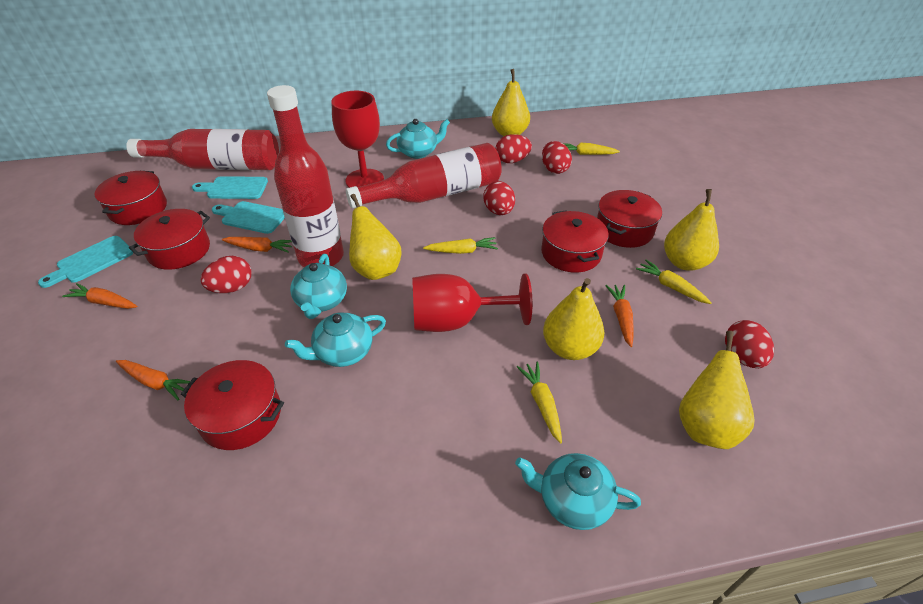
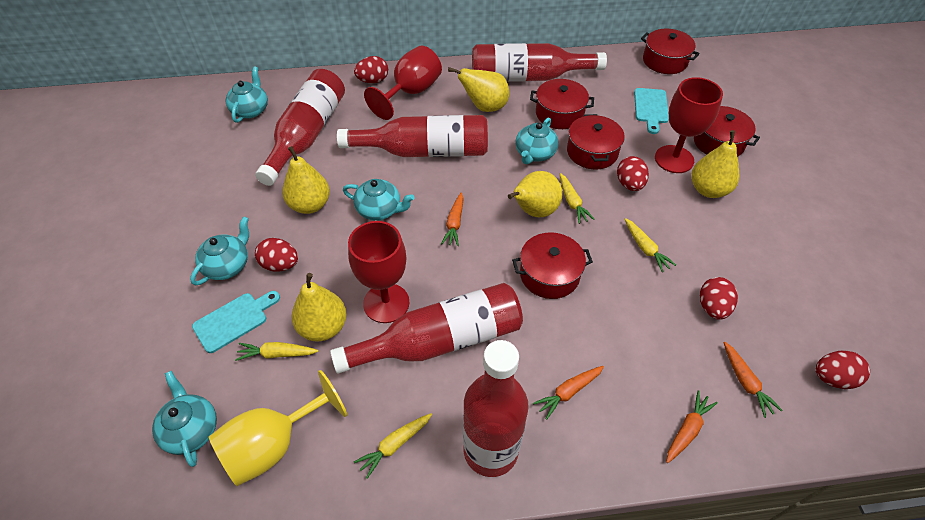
red bottle: [126,129,279,170] [267,85,344,267] [346,143,502,209] = 3 -> [255,69,345,186] [330,283,523,374] [337,115,488,157] [463,340,529,477] [472,43,607,82] = 5
red goblet: [331,91,384,188] [412,274,533,332] = 2 -> [348,221,409,323] [364,46,442,120] [655,77,723,173] = 3
turquoise cutting board: [38,236,133,288] [192,176,268,199] [212,201,285,234] = 3 -> [192,291,280,353] [634,88,669,134] = 2
turquoise teapot: [285,313,386,367] [290,254,347,319] [386,119,450,159] [515,453,641,530] = 4 -> [152,371,217,467] [190,216,249,286] [226,67,268,123] [343,179,414,221] [515,117,559,164] = 5
yellow goblet: none = 0 -> [209,370,347,486] = 1

